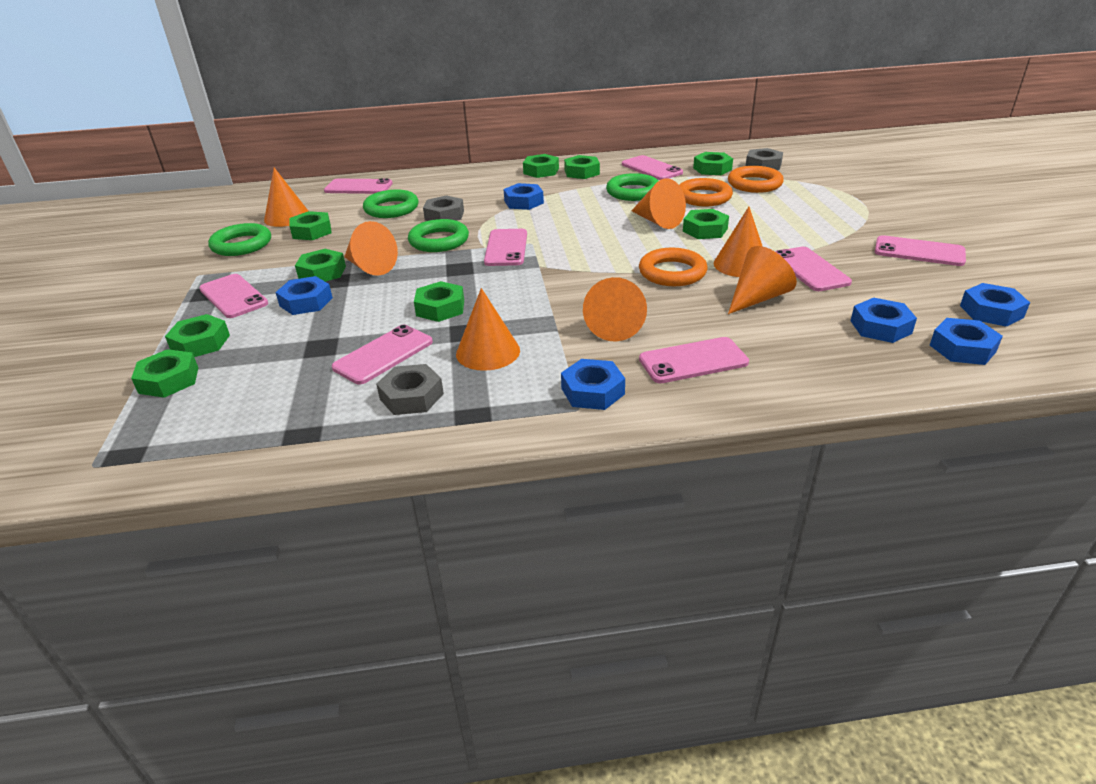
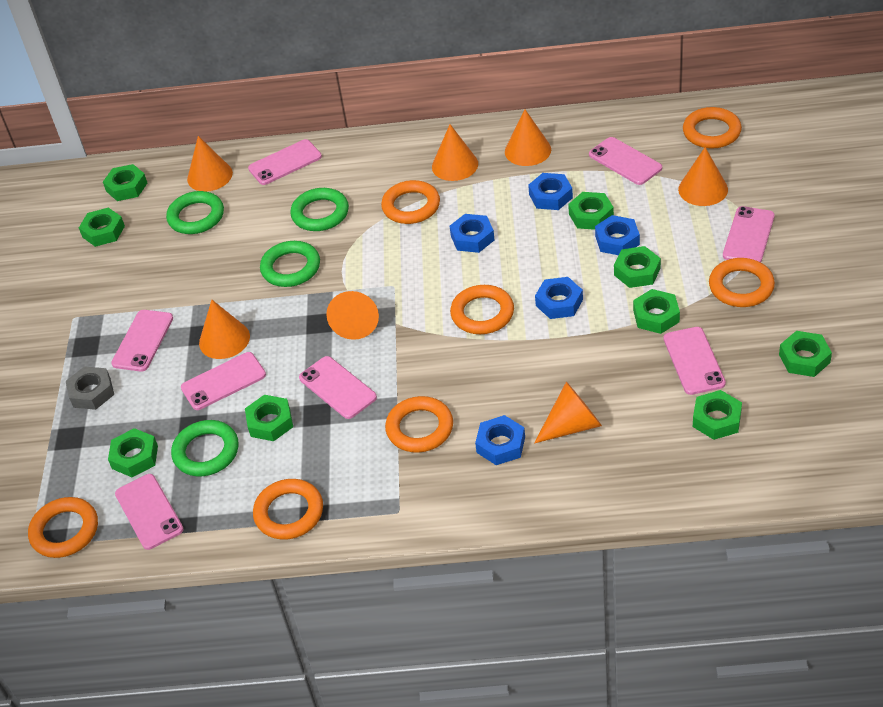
blue nut: [275,276,333,315] [503,183,544,210] [561,359,625,410] [851,298,917,343] [930,318,1003,365] [960,283,1030,327] = 6 -> [450,214,495,253] [475,415,525,465] [528,173,573,210] [535,277,583,319] [595,215,640,255] = 5
grey nut: [376,364,444,415] [423,195,464,221] [746,148,783,170] = 3 -> [66,366,114,410] = 1
orange ring: [639,248,707,286] [679,178,733,206] [728,166,784,193] = 3 -> [28,497,98,558] [253,479,323,540] [381,180,440,224] [385,396,453,453] [450,285,514,334] [683,107,742,149] [709,258,775,307] = 7

